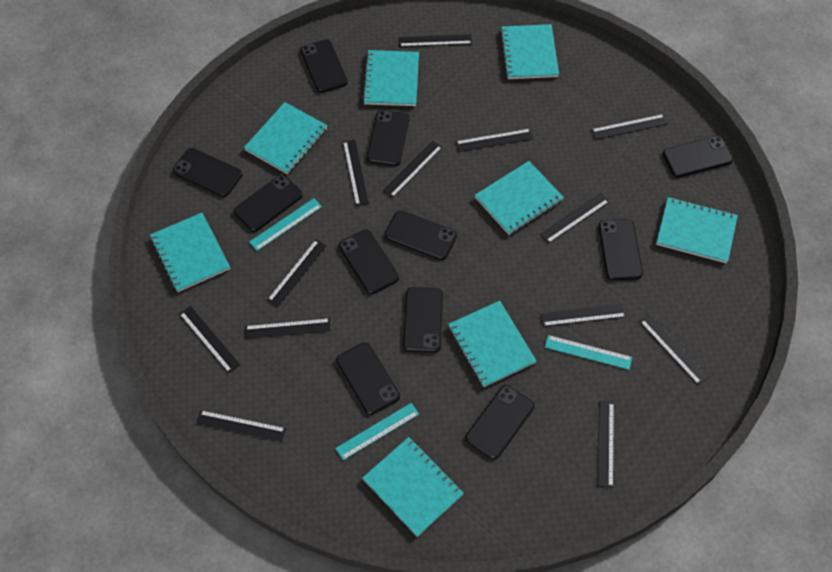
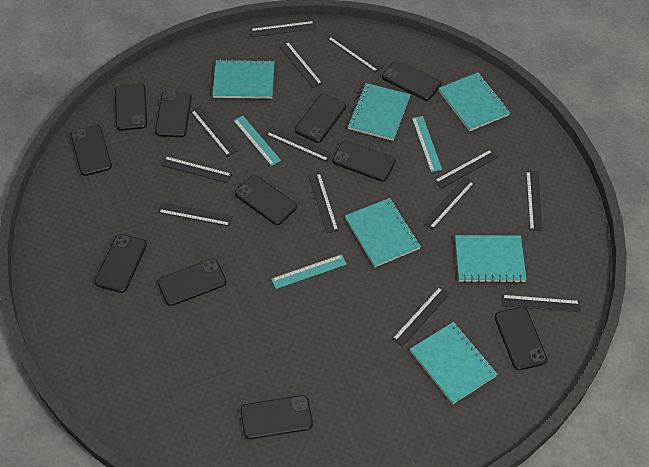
turquoise notebook: [150,213,230,292] [244,102,327,174] [362,50,419,106] [362,437,464,537] [448,301,536,387] [475,161,564,235] [500,24,559,79] [656,197,738,263] = 8 -> [213,59,274,99] [345,198,421,267] [347,83,411,141] [410,322,498,404] [438,72,510,131] [455,235,527,283] = 6

